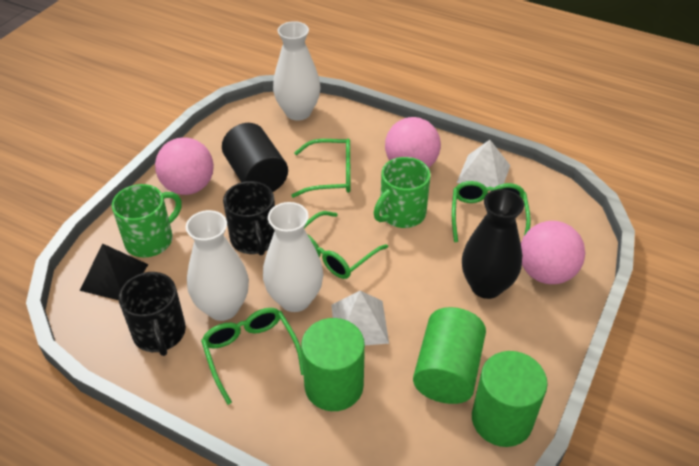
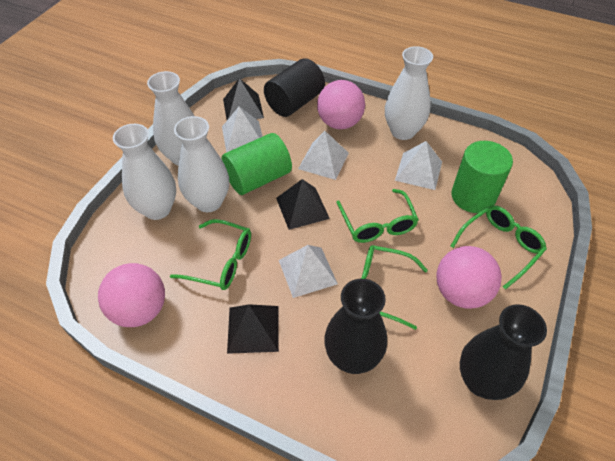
black mug: [118,272,186,356] [223,181,275,255] = 2 -> none = 0
black pyramid: [80,243,149,300] = 1 -> [223,78,264,120] [227,304,279,354] [276,179,330,230] = 3
black vase: [462,189,524,299] = 1 -> [324,279,387,374] [460,304,547,400] = 2
green cylinder: [301,318,365,411] [413,307,486,404] [472,351,548,447] = 3 -> [222,133,292,195] [451,141,513,213] = 2
green mug: [112,184,182,257] [374,157,431,228] = 2 -> none = 0
white pyramid: [331,291,389,345] [457,140,510,188] = 2 -> [222,106,263,153] [279,245,338,298] [298,131,349,180] [395,141,442,190] = 4
white vase: [186,210,249,321] [263,202,323,312] [273,21,321,121] = 3 -> [113,124,176,220] [147,71,194,165] [174,116,229,212] [385,46,433,140] = 4

